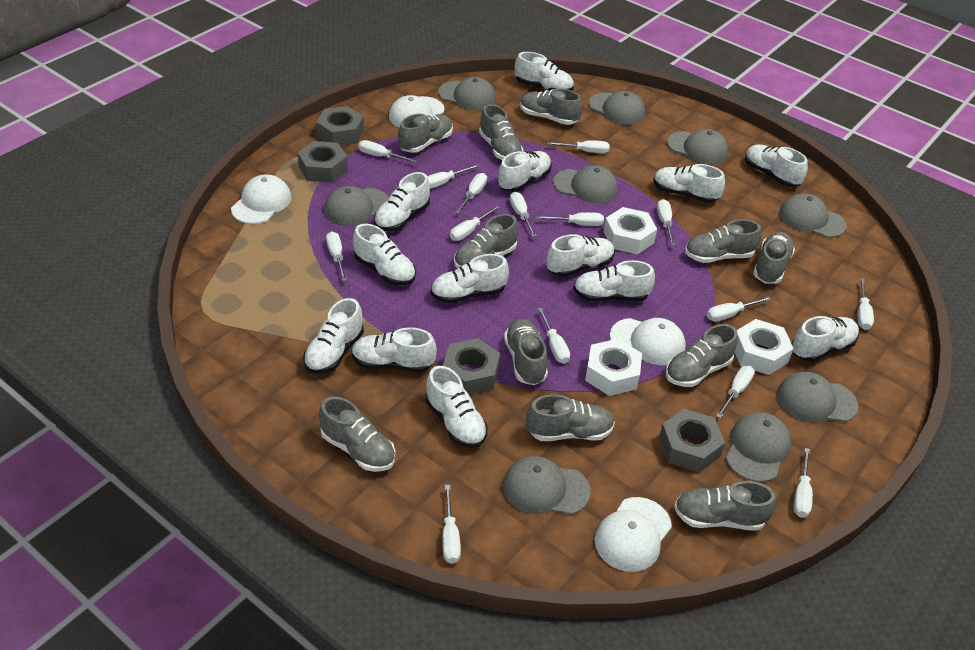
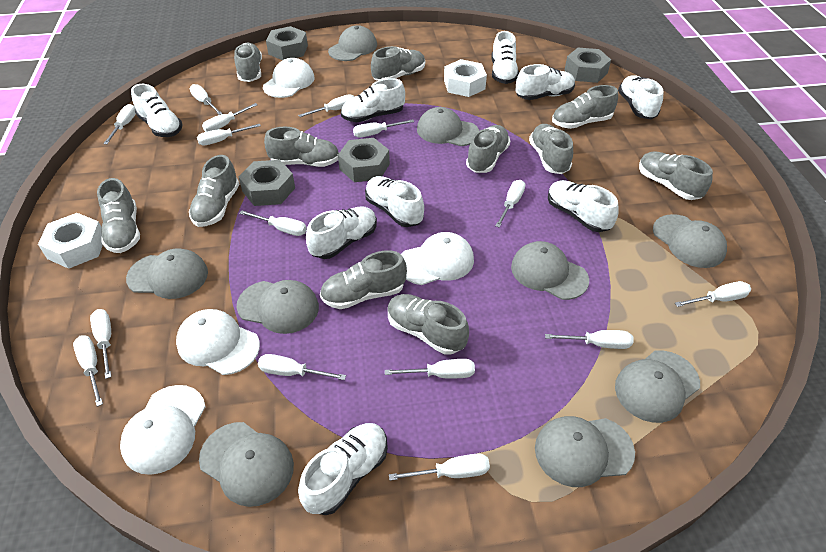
white nut: [585,339,642,396] [604,207,657,254] [735,319,794,375] = 3 -> [38,213,103,269] [444,59,487,97] = 2
white shoe: [303,298,364,374] [351,327,437,373] [353,224,416,285] [374,172,430,231] [425,366,488,448] [431,254,509,304] [498,151,552,192] [515,52,574,91] [547,234,615,277] [573,260,655,302] [654,164,725,203] [745,145,808,187] [792,316,859,362] = 13 -> [131,84,183,137] [298,423,388,515] [306,206,377,259] [341,78,405,122] [365,176,424,227] [492,31,519,84] [515,64,575,100] [548,180,619,232] [618,75,664,119] = 9

